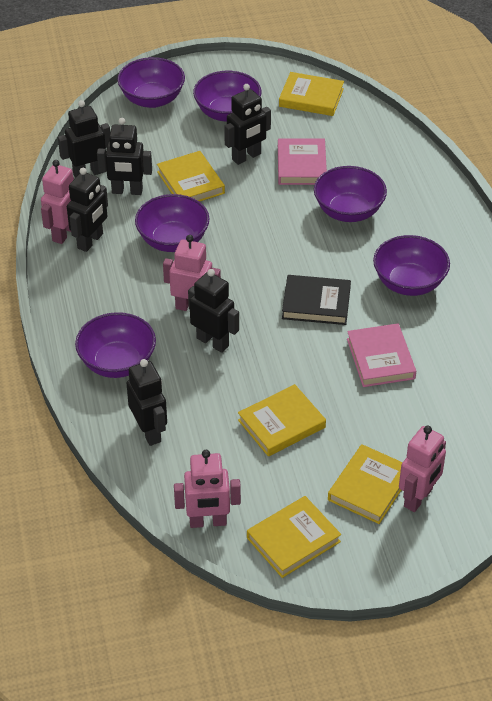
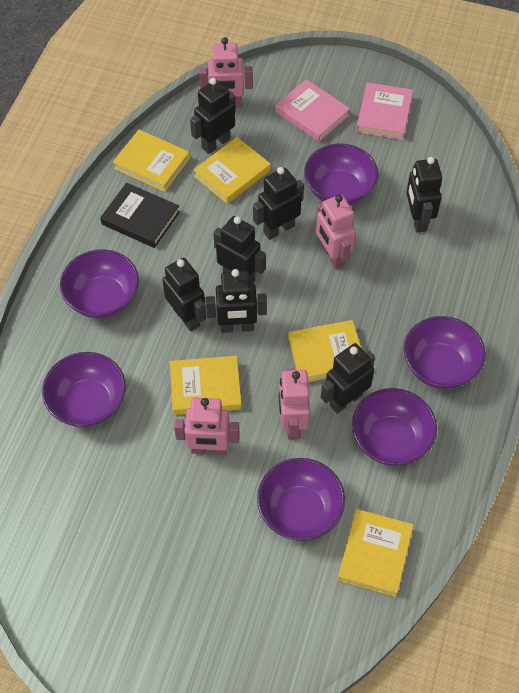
black robot: [58,100,110,178] [67,168,108,252] [97,118,152,195] [127,359,167,446] [188,269,239,353] [224,84,271,165] = 6 -> [162,258,206,332] [190,78,236,154] [206,269,267,333] [213,216,266,283] [253,167,304,240] [321,343,375,414] [406,157,442,232] = 7

